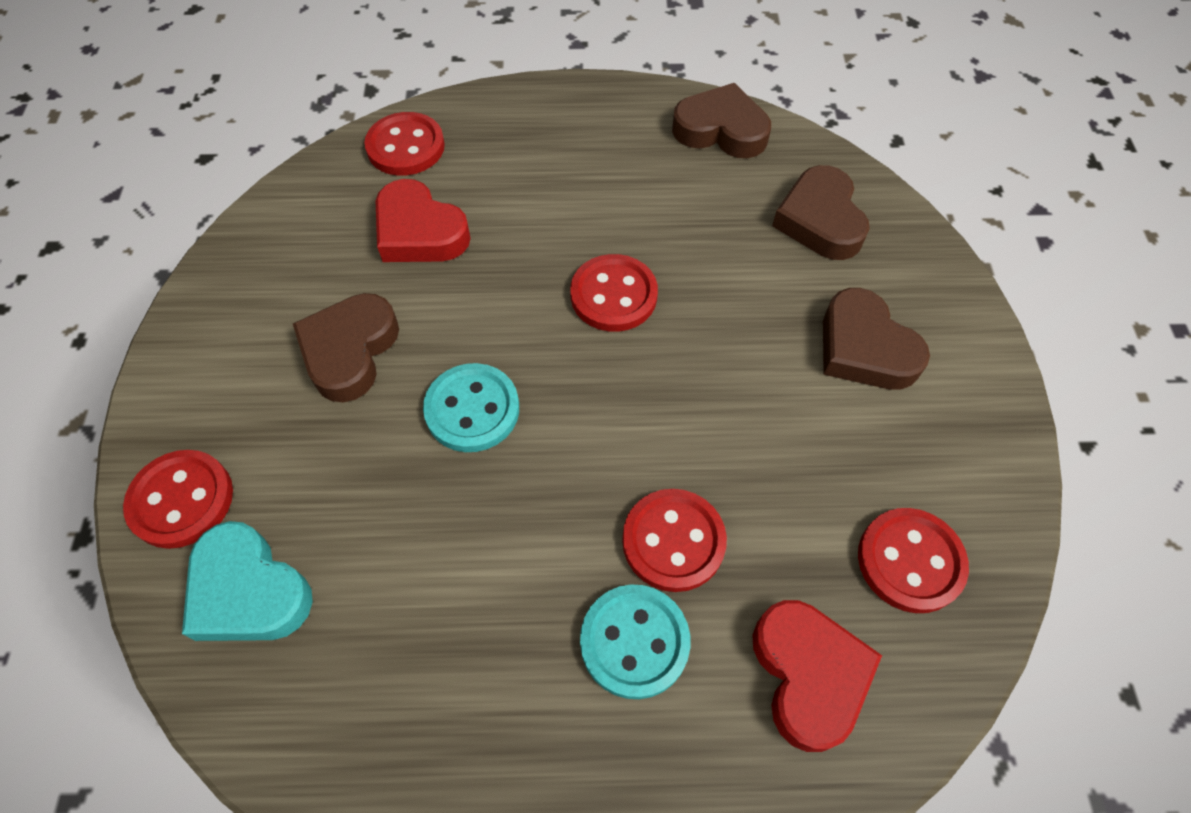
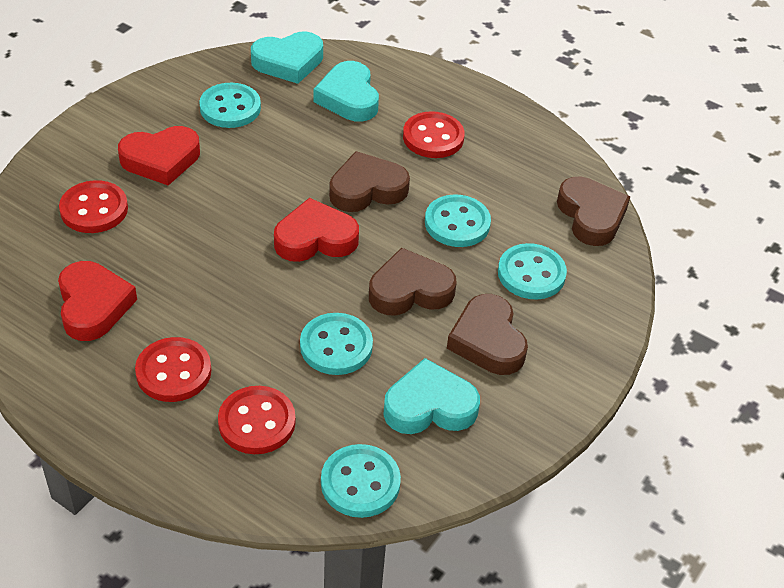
red button: [123,450,233,549] [364,112,445,176] [570,254,658,332] [622,489,727,592] [858,508,969,613] = 5 -> [59,180,128,233] [135,337,211,402] [218,386,295,454] [403,111,465,158] = 4
red heart: [376,179,471,262] [752,600,882,752] = 2 -> [58,261,137,341] [118,126,200,185] [274,198,359,262] = 3
turquoise button: [423,363,519,452] [580,585,690,699] = 2 -> [199,83,261,128] [300,313,373,375] [321,444,401,518] [425,194,491,247] [498,243,567,299] = 5
turquoise heart: [182,521,313,641] = 1 -> [251,32,323,84] [313,61,379,122] [383,358,480,434] = 3

